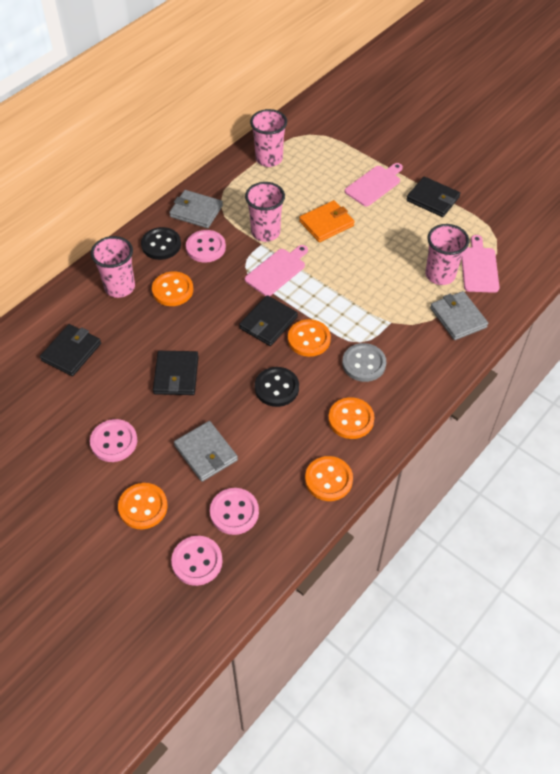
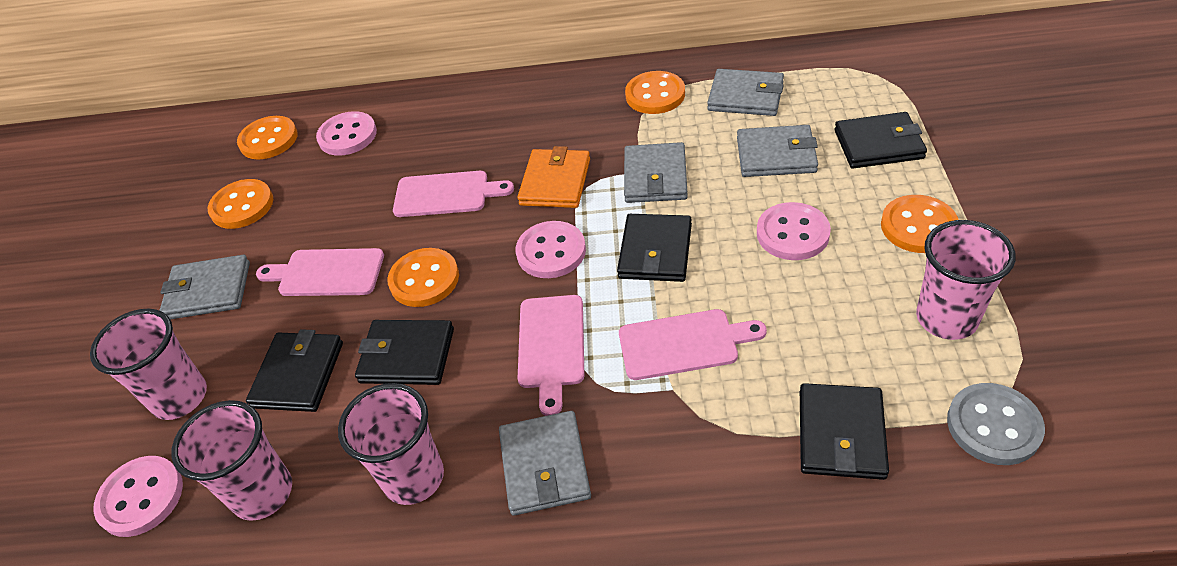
black button: [141,227,181,260] [255,367,299,407] = 2 -> none = 0
black wallet: [40,324,101,376] [153,351,199,395] [239,295,298,346] [406,177,460,217] = 4 -> [246,329,343,412] [355,320,454,385] [617,214,692,282] [800,383,889,480] [835,112,927,168] = 5
grey wallet: [169,190,223,228] [174,421,238,482] [430,291,488,340] = 3 -> [159,255,250,319] [499,411,591,515] [624,142,688,203] [707,69,784,116] [737,125,818,177] = 5
pink cutting board: [245,245,308,296] [345,163,403,206] [461,235,500,293] = 3 -> [256,248,384,296] [393,171,514,217] [518,295,585,416] [619,309,767,380] = 4

